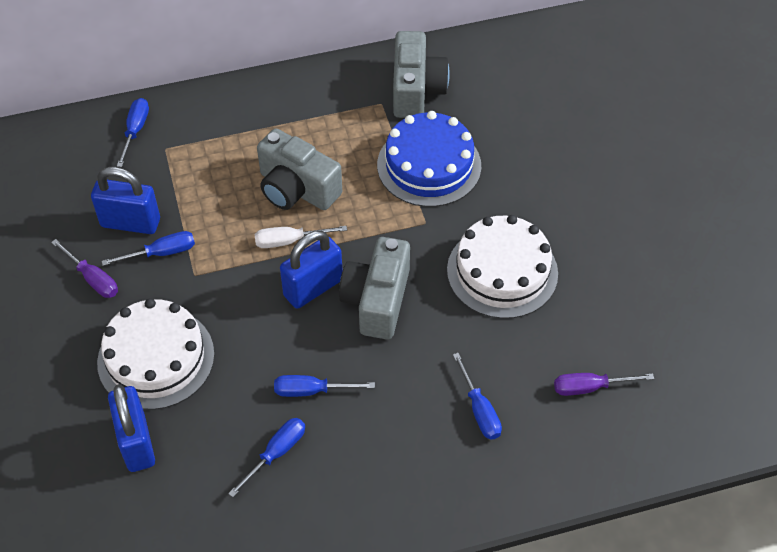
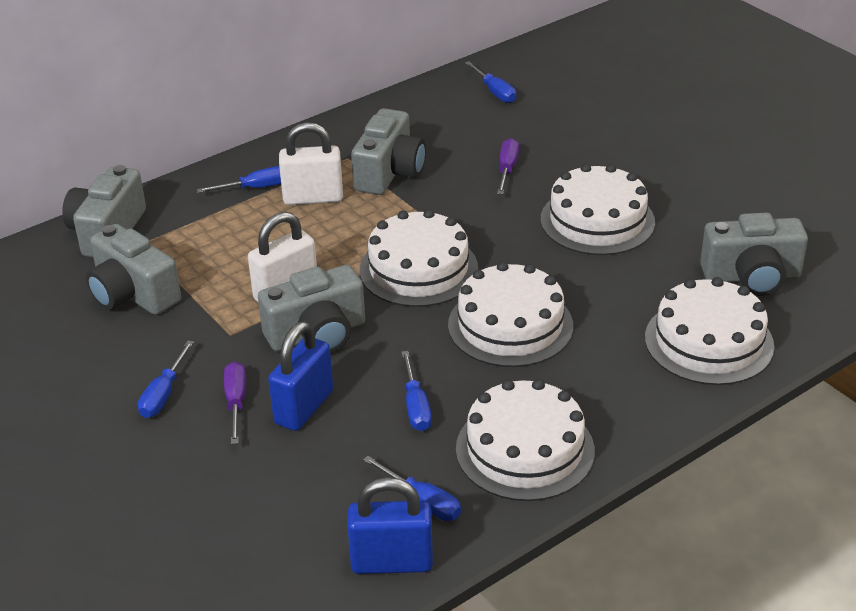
blue cake: [377,111,481,207] = 1 -> none = 0
blue padlock: [91,167,160,234] [108,384,155,472] [280,230,343,309] = 3 -> [268,321,333,431] [347,477,433,574] = 2
grey camera: [257,128,342,210] [339,237,410,340] [393,31,450,118] = 3 -> [62,165,146,257] [86,224,181,315] [258,265,365,353] [351,108,426,195] [700,212,808,296] = 5
white cake: [97,298,215,410] [447,215,558,319] = 2 -> [360,209,478,307] [448,262,573,367] [456,379,595,501] [541,164,655,255] [645,277,774,385] = 5
white padlock: none = 0 -> [248,212,317,303] [279,122,343,205] = 2
white screwdriver: [255,226,347,248] = 1 -> none = 0

